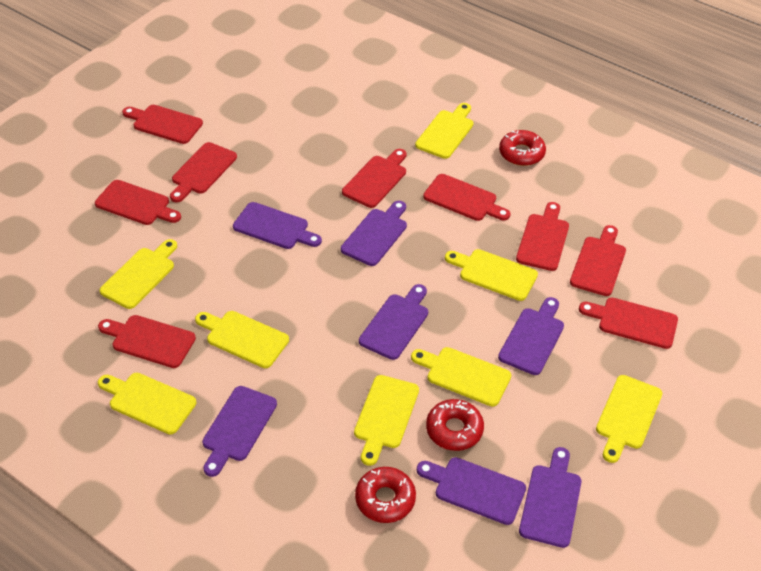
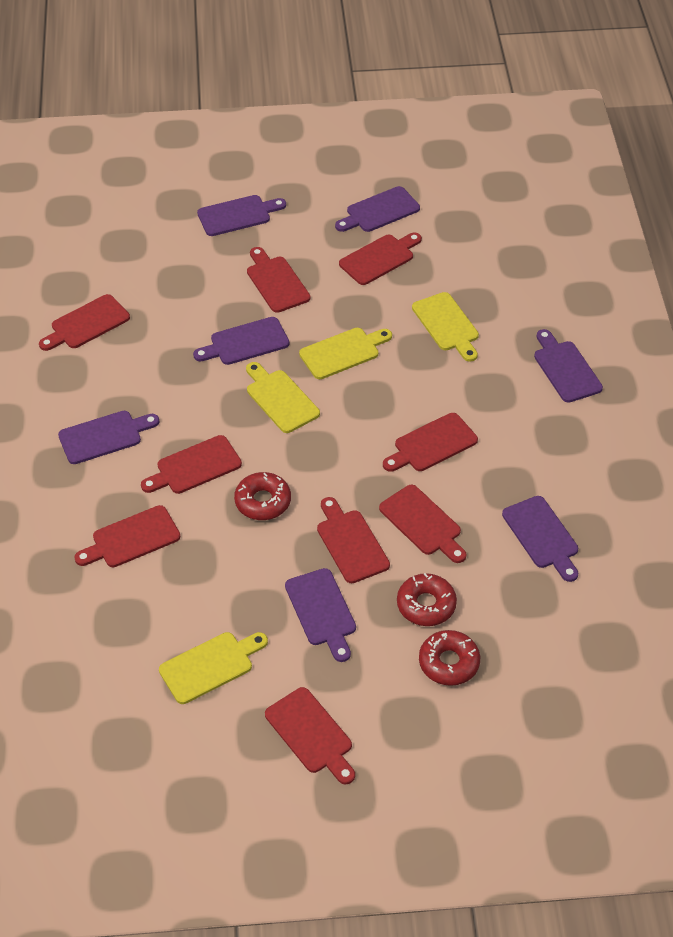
yellow cutting board: [98,373,196,434] [99,239,177,309] [195,311,289,368] [354,375,419,466] [411,347,511,407] [415,103,473,159] [445,249,538,301] [596,375,662,463] = 8 -> [159,632,268,704] [246,362,320,433] [299,328,392,379] [412,292,479,362] = 4

